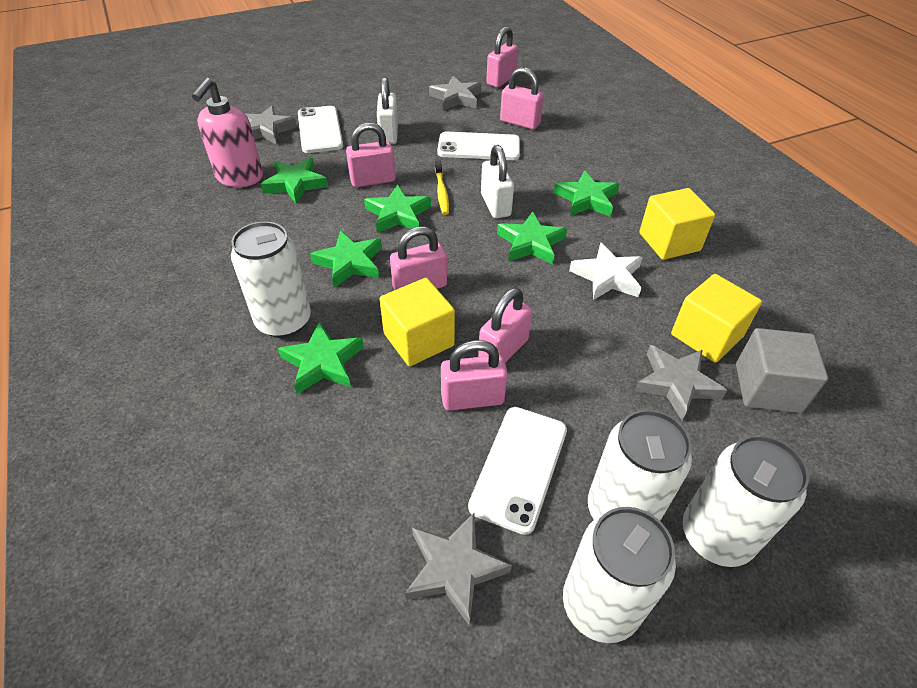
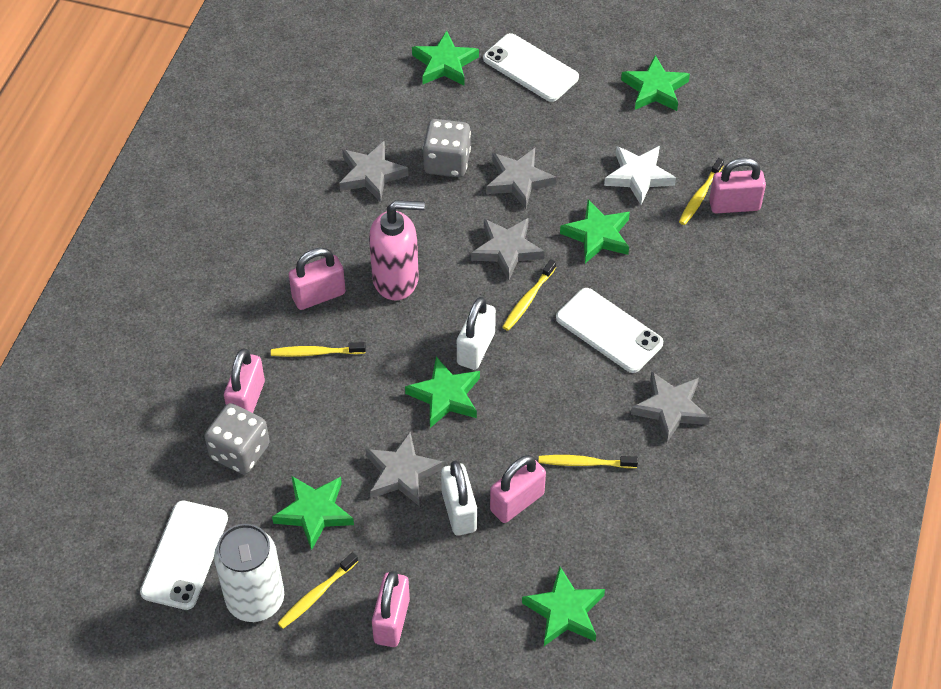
grey cube: [736,328,828,413] = 1 -> none = 0
grey dice: none = 0 -> [205,403,270,474] [423,119,471,177] = 2
grey star: [245,106,297,145] [405,513,512,626] [429,76,481,111] [635,345,727,421] = 4 -> [339,140,408,202] [366,432,444,506] [471,218,545,280] [486,148,556,209] [631,371,710,442] = 5
pink padlock: [346,122,396,187] [390,226,447,290] [441,340,508,411] [478,288,532,363] [486,27,519,88] [500,67,544,130] = 6 -> [224,348,265,413] [289,248,346,310] [372,571,410,647] [490,455,546,523] [709,157,766,213] = 5
white can: [231,221,311,338] [563,507,676,643] [588,410,692,521] [683,435,809,567] = 4 -> [214,524,284,622] = 1
yellow cube: [380,278,455,366] [639,188,715,260] [671,274,762,363] = 3 -> none = 0
yellow toothbrush: [435,160,449,215] = 1 -> [271,342,366,357] [277,552,358,629] [503,259,556,331] [539,455,638,468] [679,158,724,225] = 5

